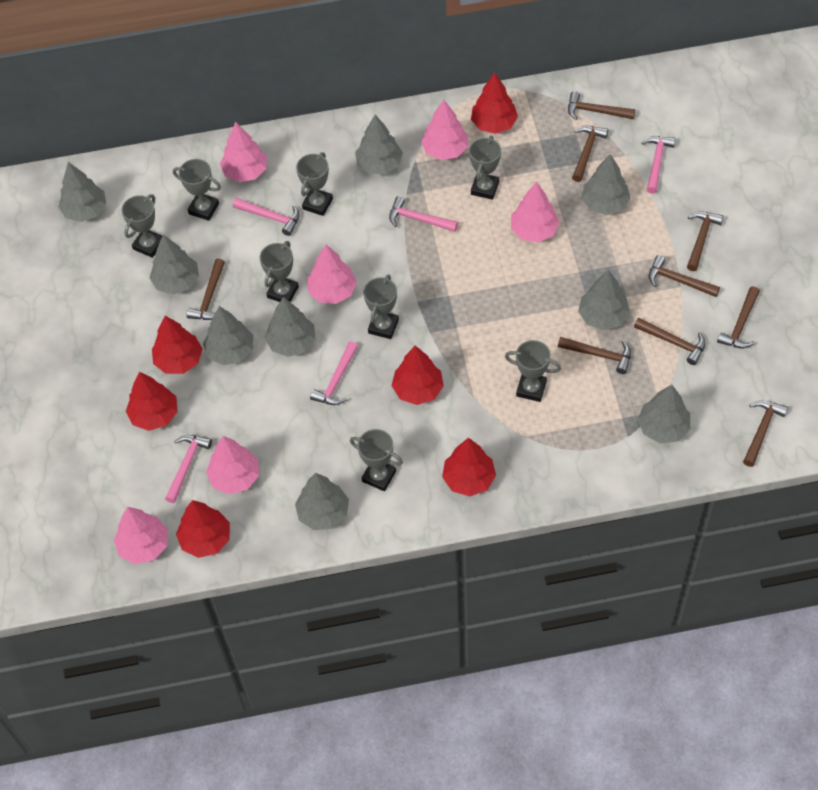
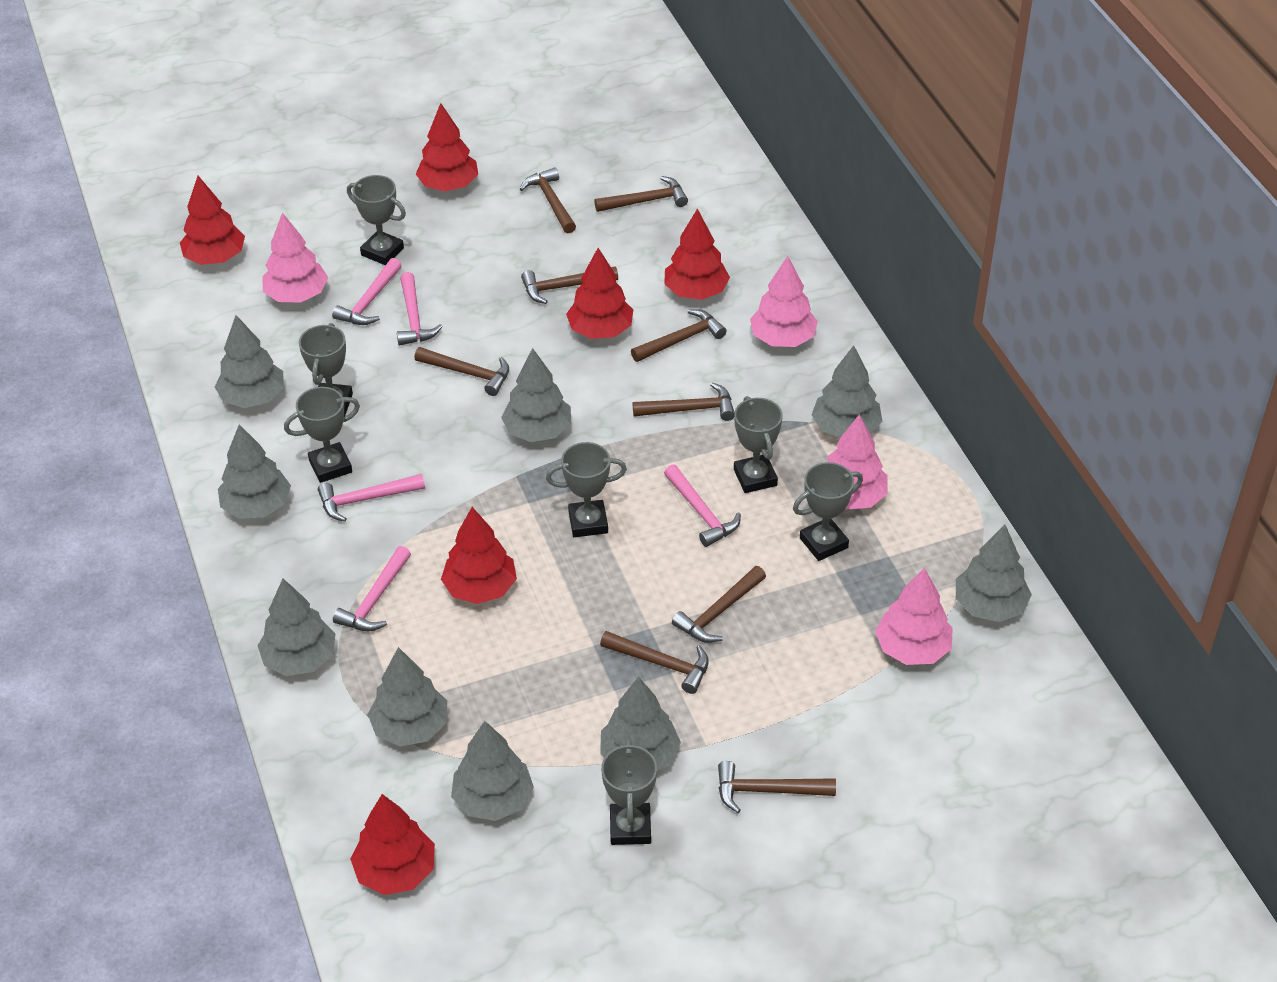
grey trophy: [121,194,162,258] [173,159,221,221] [259,241,299,302] [296,152,333,216] [350,429,403,491] [363,275,399,339] [469,136,501,200] [505,340,561,402] = 8 -> [284,387,360,483] [299,323,353,417] [347,175,406,265] [546,442,627,537] [601,739,657,845] [734,396,783,493] [793,462,863,561] = 7
pink tree: [114,507,168,564] [206,436,259,494] [220,122,267,182] [307,245,357,304] [421,100,468,160] [511,182,560,242] = 6 -> [262,213,328,303] [750,256,818,347] [827,415,888,510] [875,568,953,665] = 4

